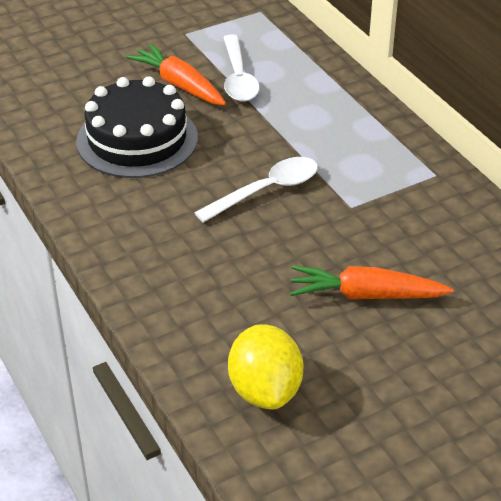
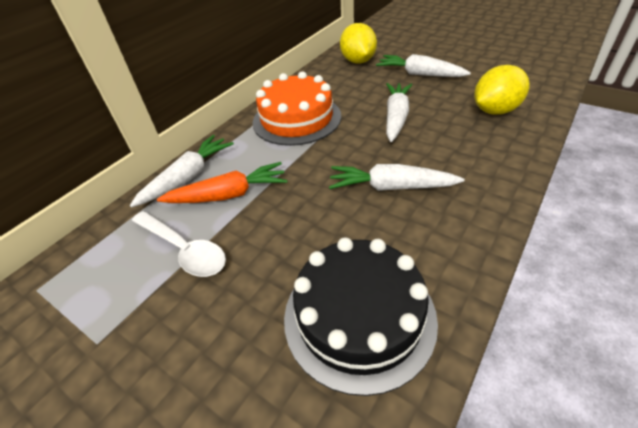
orange cake: none = 0 -> [253,71,341,146] = 1
orange carrot: [126,43,226,105] [290,265,454,300] = 2 -> [157,162,287,203] = 1
white carrot: none = 0 -> [130,135,234,208] [329,164,465,191] [376,54,471,77] [386,83,412,142] = 4
white spoon: [194,157,318,223] [223,34,260,102] = 2 -> [132,211,226,277] = 1
yellow lemon: [228,324,303,410] = 1 -> [340,23,377,64] [474,65,530,115] = 2

